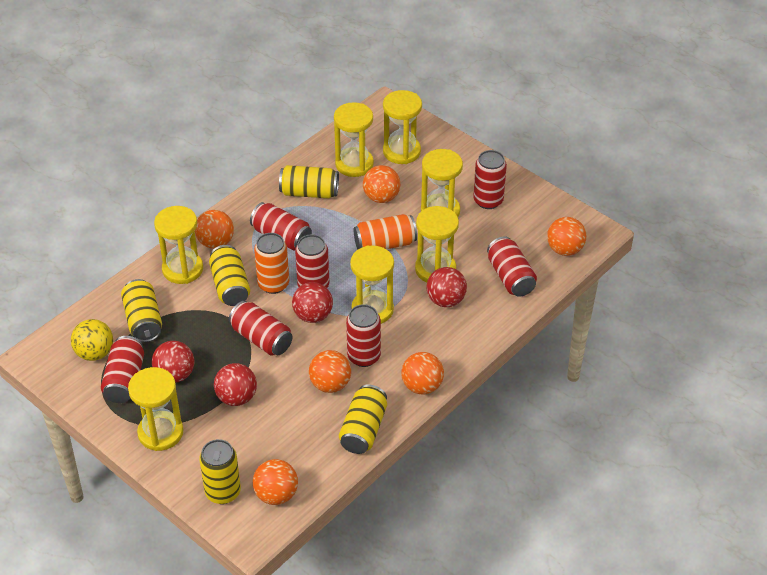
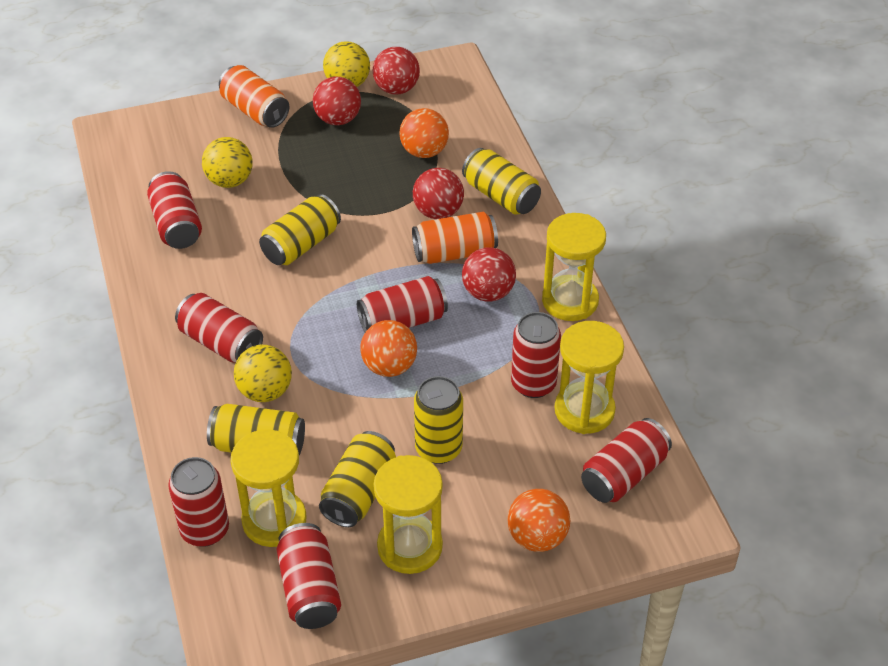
orange ball: [195,210,234,249] [253,459,298,505] [309,350,351,393] [363,165,400,203] [401,352,444,394] [547,217,586,256] = 6 -> [360,320,417,377] [399,108,449,158] [508,489,570,552] = 3
yellow ball: [71,319,113,361] = 1 -> [202,137,253,188] [234,345,292,402] [323,41,370,87] = 3
yellow hourglass: [128,367,184,451] [154,206,203,284] [334,102,374,177] [350,245,394,324] [383,90,422,164] [415,206,459,282] [421,149,463,217] = 7 -> [231,429,306,547] [373,455,443,574] [542,213,606,321] [555,321,624,434] = 4

